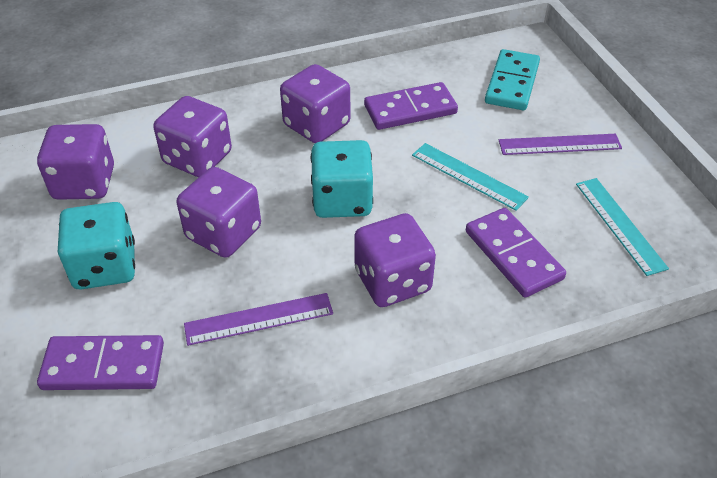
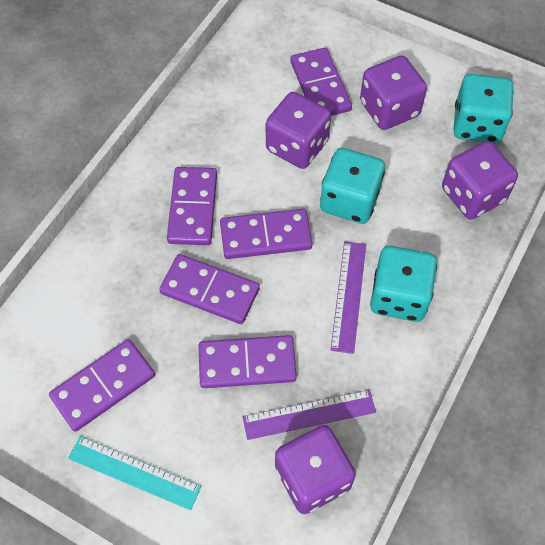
purple dice: [37,124,114,200] [153,96,232,177] [176,167,261,258] [280,64,351,143] [354,213,436,307] = 5 -> [266,92,331,169] [275,425,356,514] [360,56,427,130] [442,141,518,219] = 4
purple domino: [37,335,164,390] [364,82,458,130] [466,208,566,298] = 3 -> [49,339,155,432] [159,254,260,324] [167,167,217,245] [198,335,297,388] [220,209,313,259] [291,48,352,116] = 6
turquoise dice: [58,202,135,289] [311,140,373,218] = 2 -> [320,148,385,224] [370,246,437,322] [453,74,514,143] = 3
turquoise domino: [485,49,540,110] = 1 -> none = 0
turquoise ruler: [412,143,529,211] [576,178,669,276] = 2 -> [68,436,201,510] = 1

